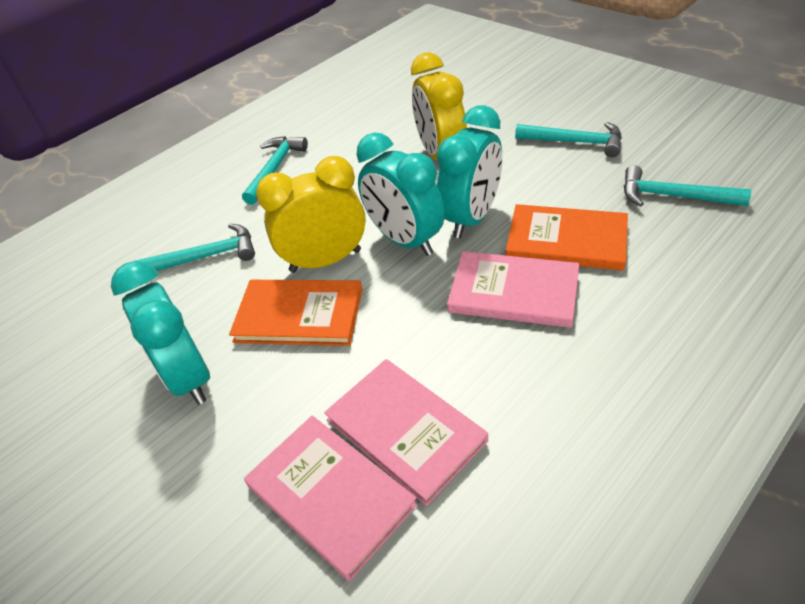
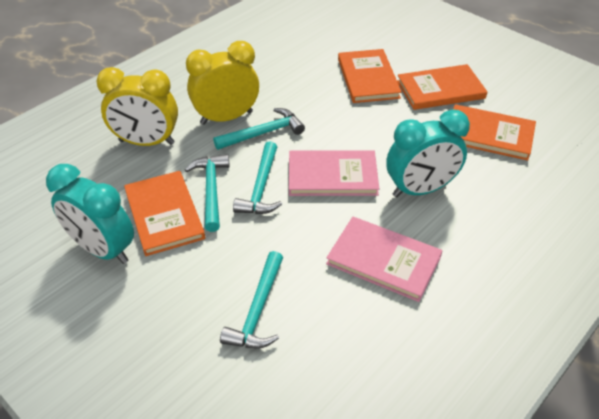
orange book: [229,280,362,346] [506,204,628,271] = 2 -> [124,171,205,256] [338,49,402,103] [397,64,487,110] [453,104,536,161] = 4
pink book: [244,416,418,581] [324,359,488,506] [447,251,579,328] = 3 -> [289,151,379,196] [326,217,443,302] = 2
turquoise clock: [111,261,210,405] [357,132,445,256] [437,105,502,238] = 3 -> [46,164,134,264] [386,109,470,197] = 2

